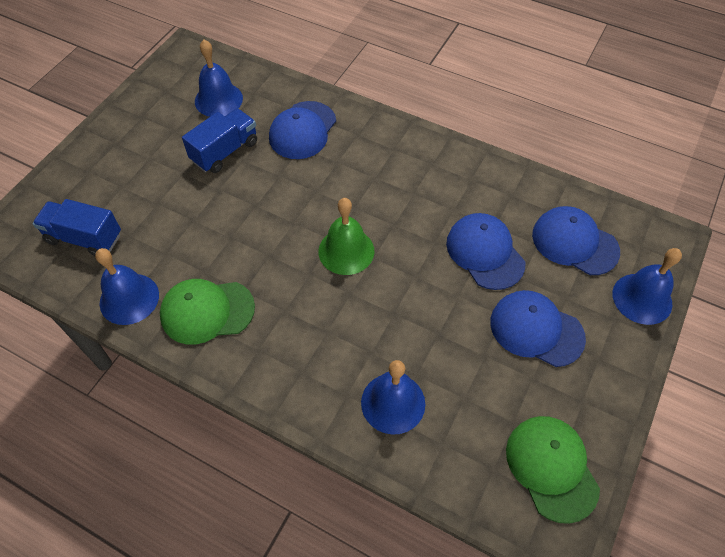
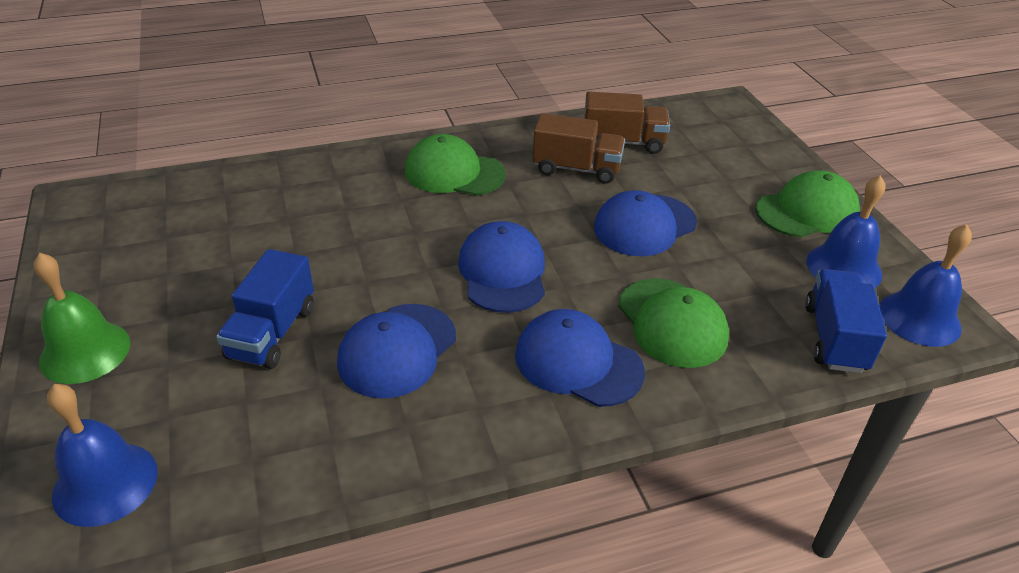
blue bell: [95,248,159,325] [195,40,243,117] [361,360,425,435] [612,248,682,325] = 4 -> [47,384,158,527] [806,175,885,288] [879,224,972,347] = 3
brown truck: none = 0 -> [532,113,625,184] [584,91,670,154] = 2
green cap: [160,279,255,345] [506,416,600,524] = 2 -> [405,134,506,196] [618,278,729,368] [755,170,860,237] = 3

